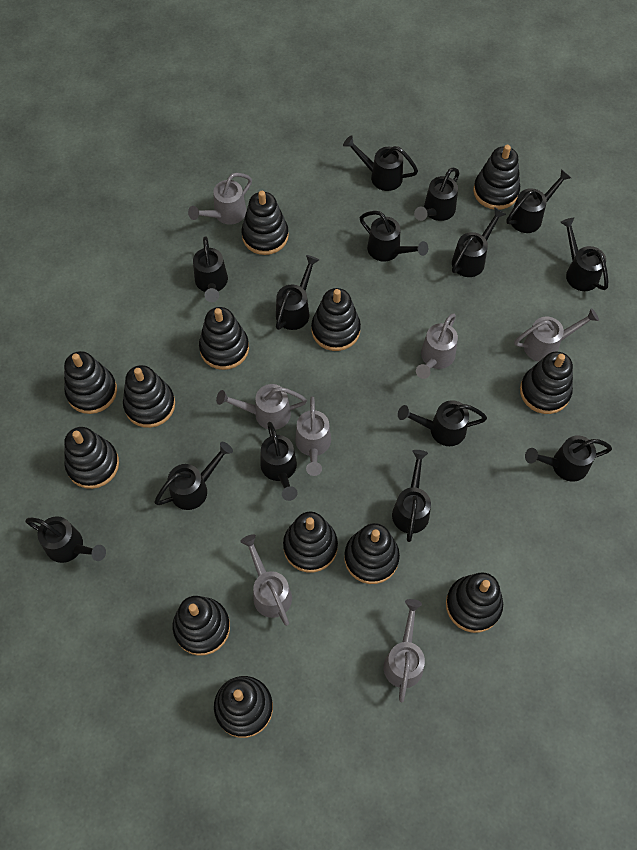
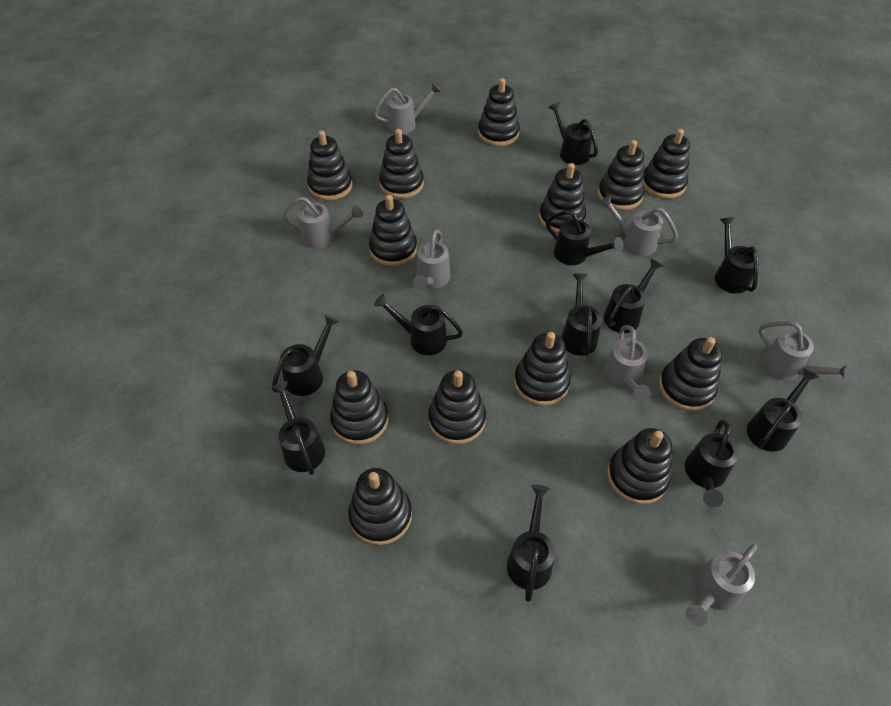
black watering can: [25,516,106,563] [154,442,233,510] [193,236,228,302] [260,422,298,501] [276,255,319,330] [343,135,418,191] [360,211,428,262] [392,450,431,542] [398,400,487,446] [414,168,459,221] [452,207,506,277] [506,169,571,233] [525,435,612,482] [560,218,608,291] = 14 -> [272,315,339,396] [272,381,325,475] [374,294,463,355] [507,485,555,602] [546,210,624,265] [548,102,598,165] [561,274,602,356] [604,258,663,333] [685,420,739,507] [715,217,760,294] [747,368,819,452] = 11

